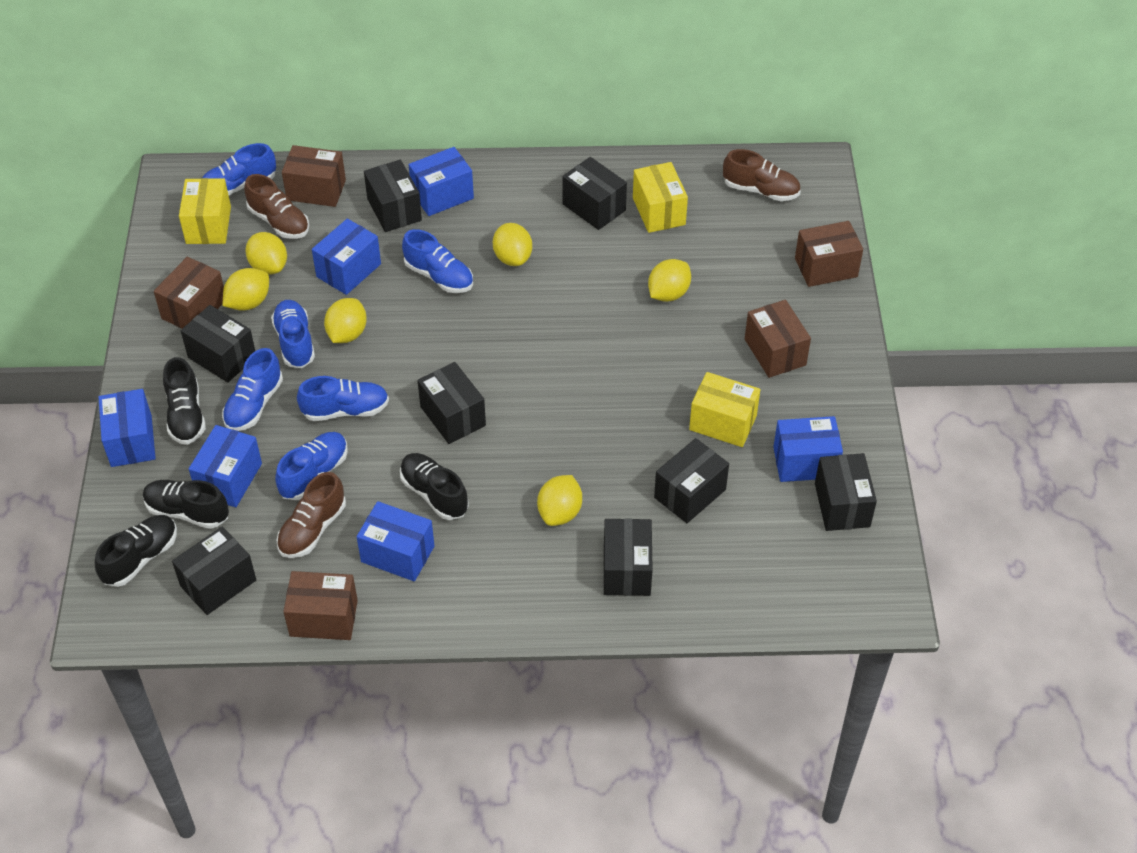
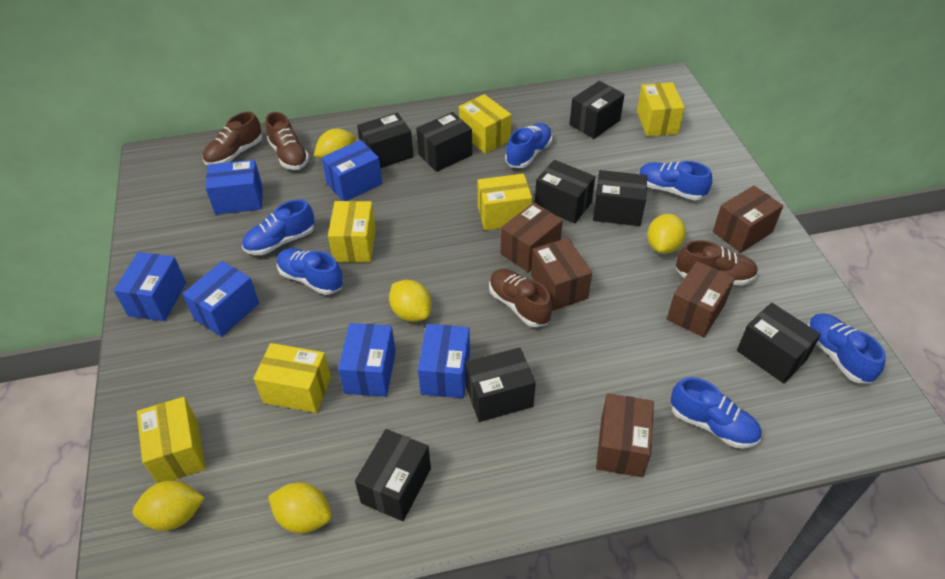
black shoe: [95,515,177,587] [143,480,229,529] [163,357,206,445] [400,453,469,520] = 4 -> none = 0
brown shoe: [244,174,309,239] [276,472,346,558] [723,149,801,201] = 3 -> [203,112,262,165] [266,112,309,170] [489,269,553,327] [676,240,758,285] = 4
yellow box: [179,178,231,244] [633,162,688,233] [689,372,761,447] = 3 -> [137,397,206,483] [253,343,331,413] [328,201,376,262] [459,94,511,154] [478,174,532,230] [637,82,685,137] = 6
yellow lemon: [223,268,269,311] [245,232,287,275] [324,298,367,343] [493,223,532,266] [537,475,582,526] [648,259,691,302] = 6 -> [132,480,205,531] [268,482,332,533] [314,129,356,159] [389,280,431,322] [647,214,686,254] = 5

